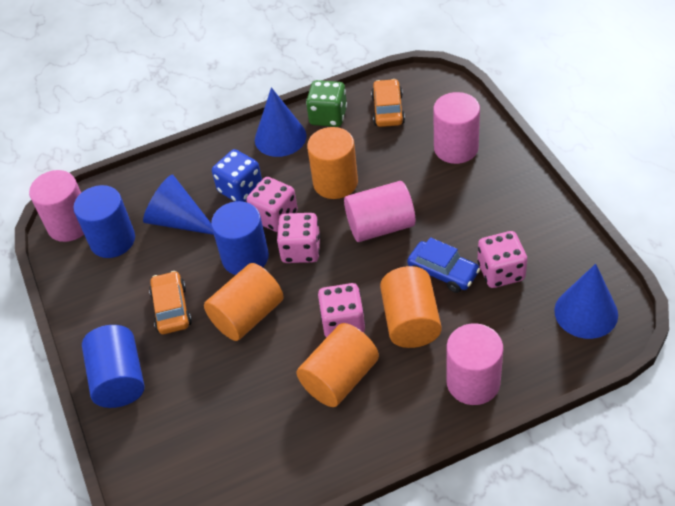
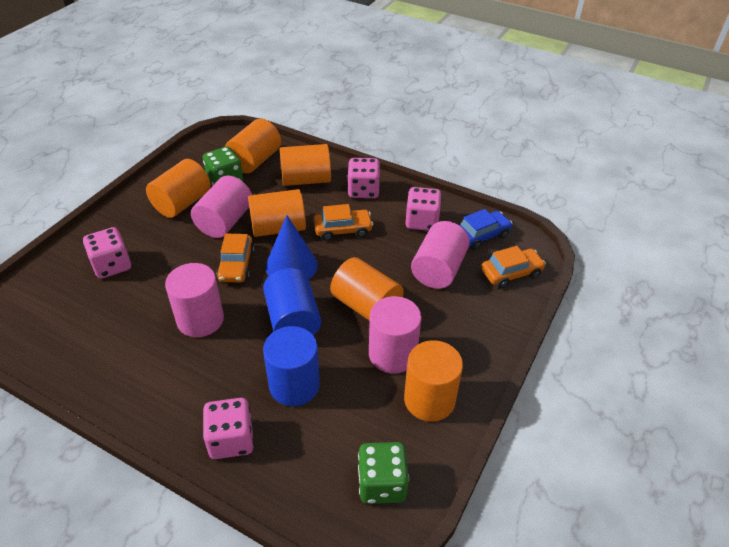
blue cone: [143,175,214,235] [255,87,307,157] [554,264,618,339] = 3 -> [265,215,318,279] = 1
blue cylinder: [73,185,135,258] [82,325,144,408] [211,201,269,275] = 3 -> [263,268,321,335] [263,326,320,406] = 2
blue dice: [212,149,262,202] = 1 -> none = 0
green dice: [306,80,347,127] = 1 -> [202,146,243,185] [358,442,409,504] = 2
orange car: [149,271,192,334] [371,79,405,127] = 2 -> [216,234,255,283] [313,204,373,241] [481,246,546,288] = 3
orange cylinder: [204,263,284,341] [297,323,379,407] [307,127,358,199] [380,266,442,348] = 4 -> [146,159,210,218] [225,119,281,173] [248,189,306,237] [280,144,331,186] [330,257,404,321] [404,340,463,422] = 6

